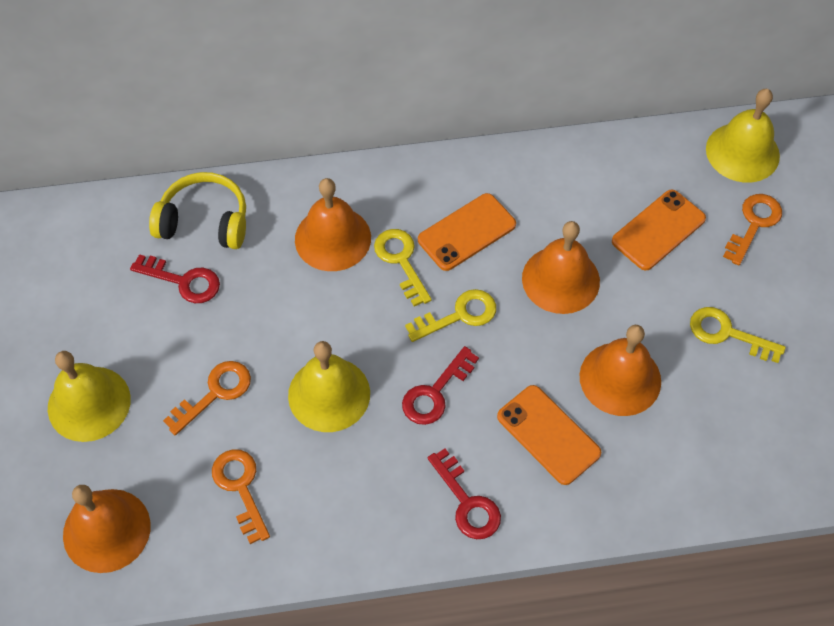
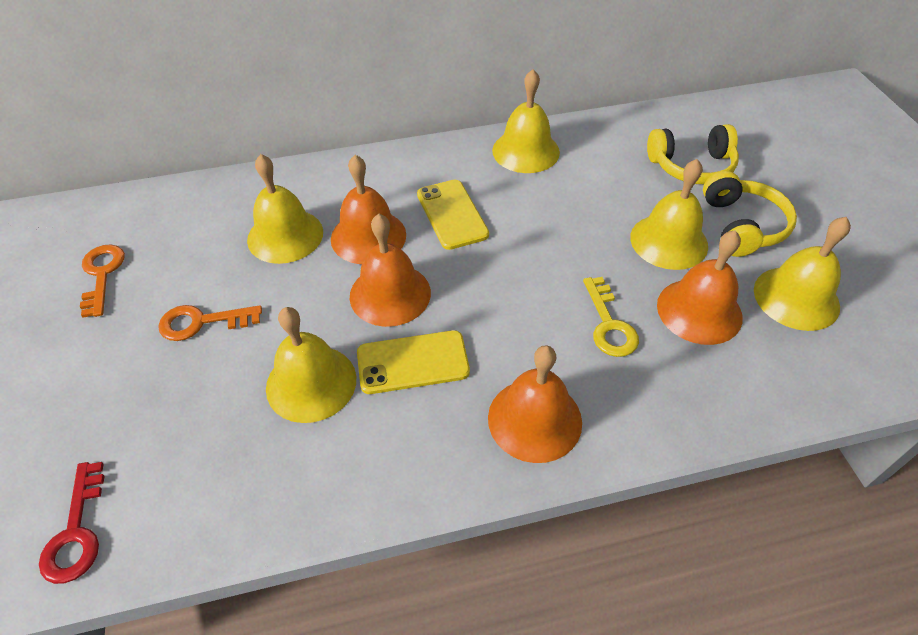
orange key: [163,361,251,435] [212,449,270,544] [723,194,782,266] = 3 -> [80,245,125,318] [158,305,262,341] = 2
orange phone: [418,193,516,271] [497,385,601,485] [612,189,706,271] = 3 -> none = 0
red key: [130,254,220,303] [402,346,479,425] [428,448,501,539] = 3 -> [39,462,104,584] = 1
yellow bell: [48,351,131,442] [288,341,370,432] [706,89,780,182] = 3 -> [247,154,323,264] [266,307,356,423] [492,69,560,173] [630,159,708,270] [754,217,851,331] = 5
yellow headphones: [149,172,246,249] = 1 -> [647,124,739,184] [703,171,797,257] = 2
yellow key: [374,229,432,307] [405,289,496,342] [690,307,786,363] = 3 -> [583,277,639,357] = 1
yellow phone: none = 0 -> [357,330,470,394] [417,180,489,250] = 2

